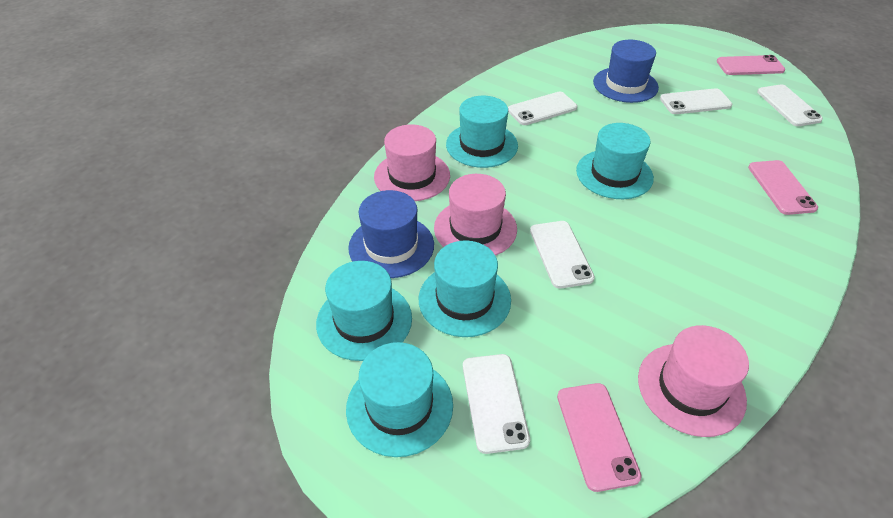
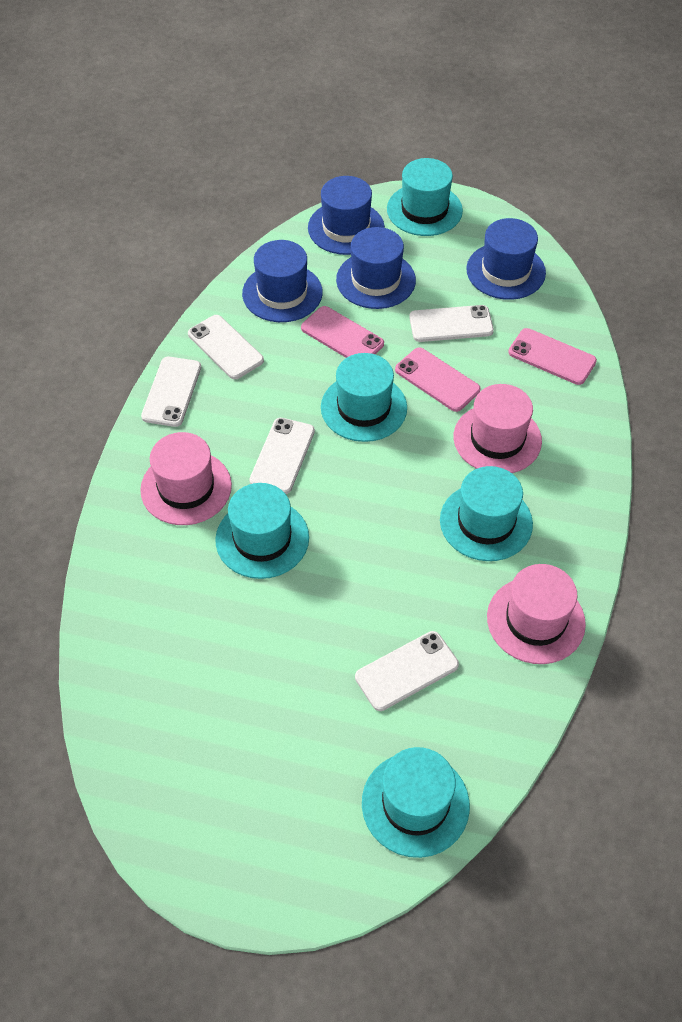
blue hat: [348,190,434,278] [593,40,659,103] = 2 -> [242,240,323,322] [308,176,385,255] [336,227,416,309] [466,218,546,300] = 4

